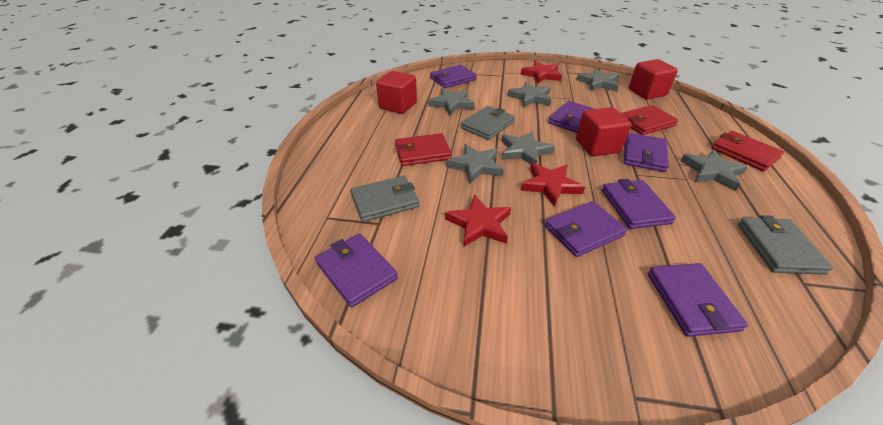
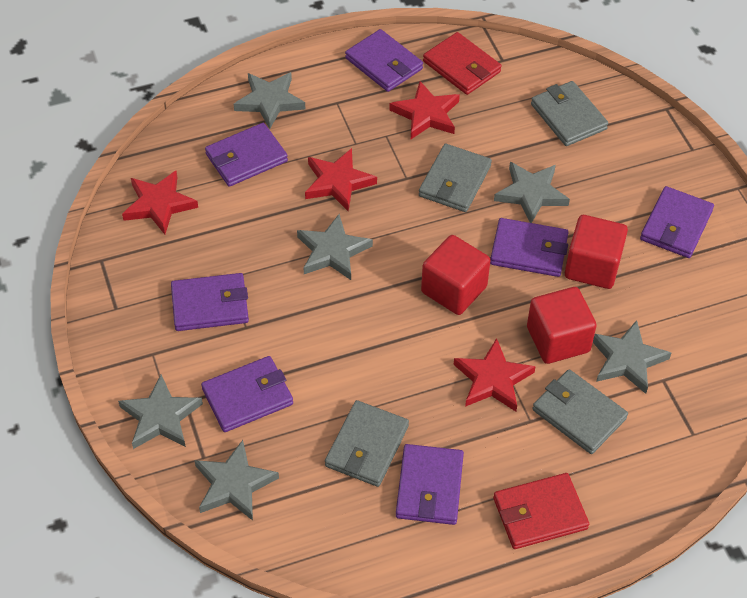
grey wallet: [351,175,419,222] [461,106,515,140] [738,215,833,275] = 3 -> [325,400,409,487] [419,144,492,212] [531,81,608,146] [532,369,628,454] = 4
red star: [445,194,511,247] [521,61,562,83] [521,163,585,206] = 3 -> [122,171,198,234] [305,148,377,212] [389,81,460,139] [453,338,536,412] = 4
red wallet: [395,133,452,166] [621,105,678,135] [711,131,784,171] = 3 -> [423,32,502,95] [493,473,589,549] = 2

